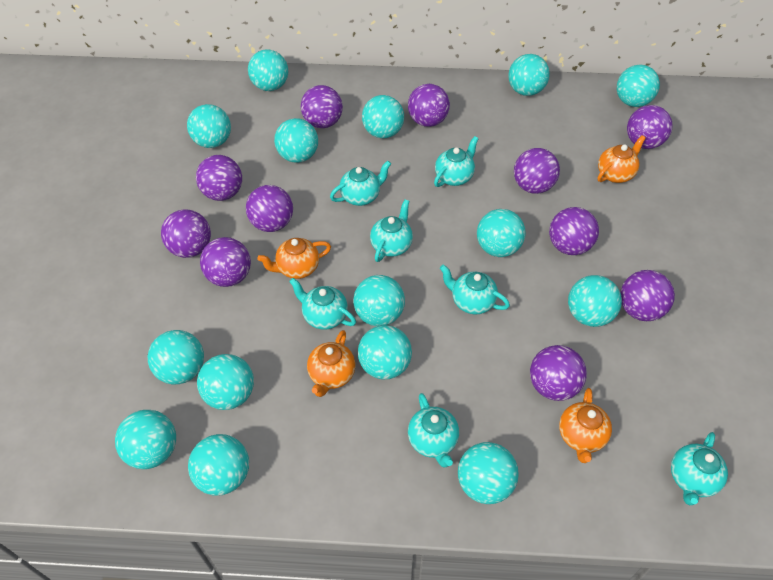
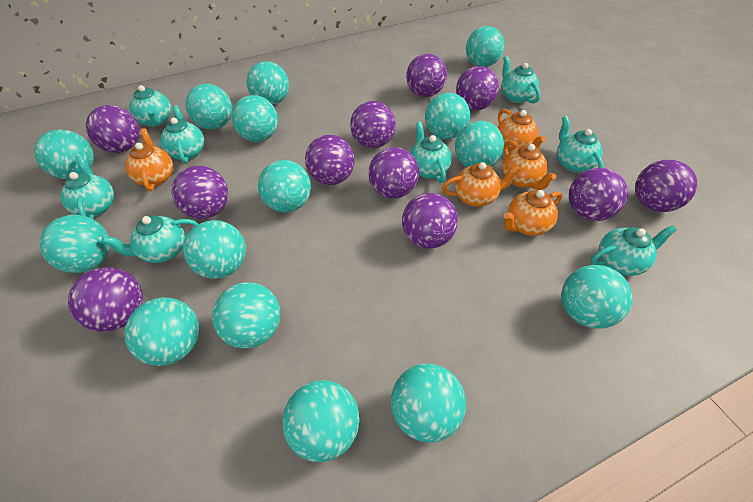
orange teapot: [257,238,331,279] [307,330,355,397] [559,388,612,463] [597,135,646,183] = 4 -> [125,128,173,191] [442,162,521,207] [498,109,546,152] [502,140,556,190] [504,190,562,236] = 5
turquoise teapot: [289,278,356,330] [330,161,391,206] [370,199,413,262] [408,393,459,468] [434,136,479,187] [440,265,510,315] [671,432,728,505] = 7 -> [60,156,114,219] [102,215,198,263] [129,85,172,127] [160,105,204,164] [410,122,452,183] [501,56,540,103] [557,116,603,172] [591,225,677,276] = 8

